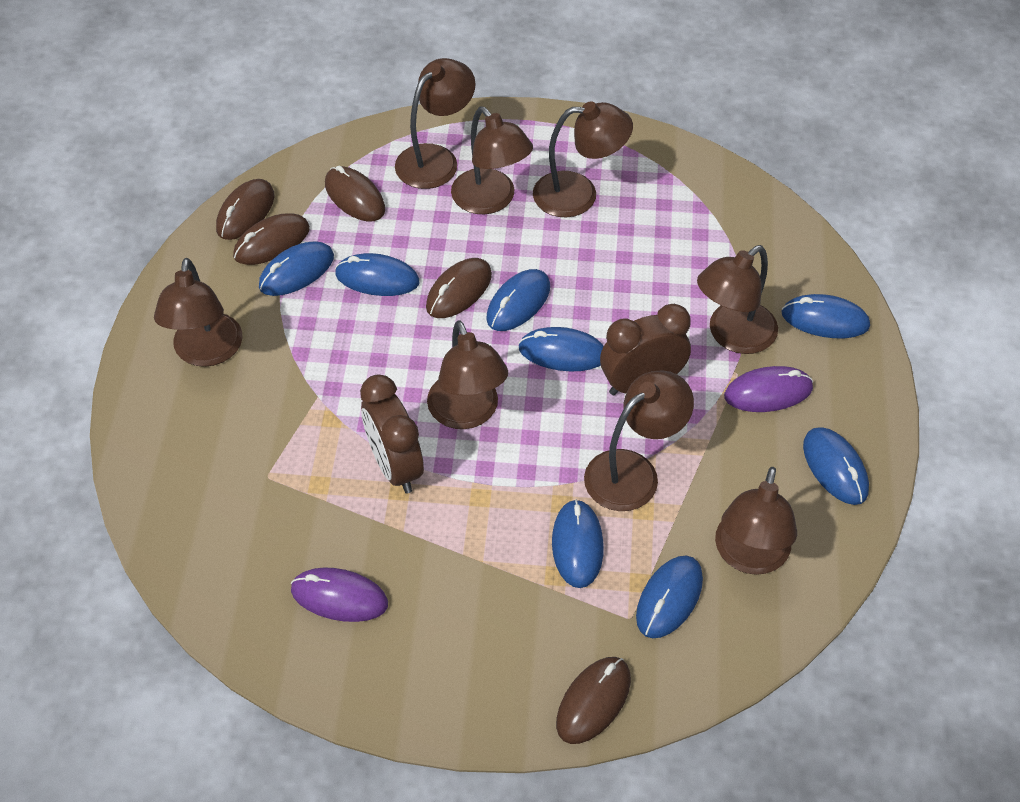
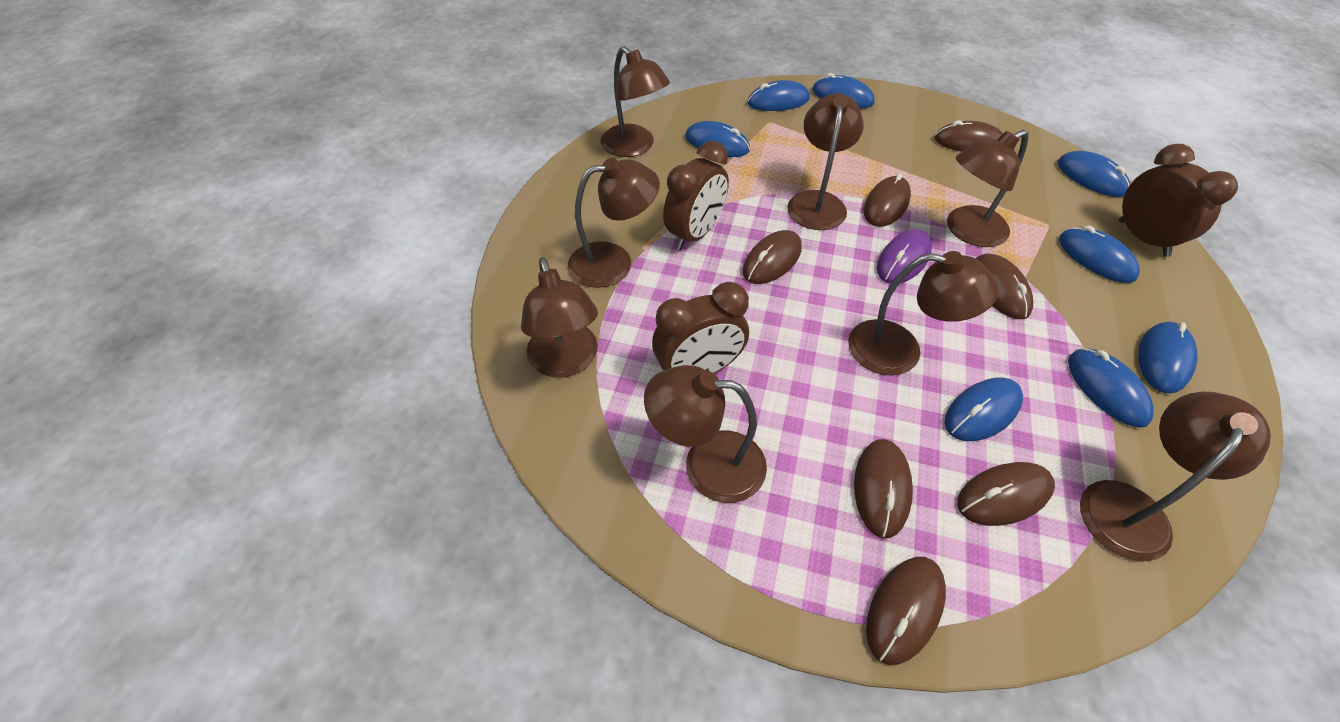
brown clock: [360,375,424,493] [600,304,691,395] = 2 -> [652,282,749,373] [663,141,729,250] [1119,144,1238,257] = 3
brown mouse: [216,179,275,240] [233,213,310,265] [325,165,385,222] [426,258,492,318] [556,657,631,744] = 5 -> [743,230,802,284] [854,439,913,538] [864,173,911,227] [866,557,946,665] [934,120,1003,152] [957,462,1055,526] [976,254,1033,319] = 7
purple mouse: [291,567,388,622] [724,366,813,412] = 2 -> [877,229,932,284] = 1

